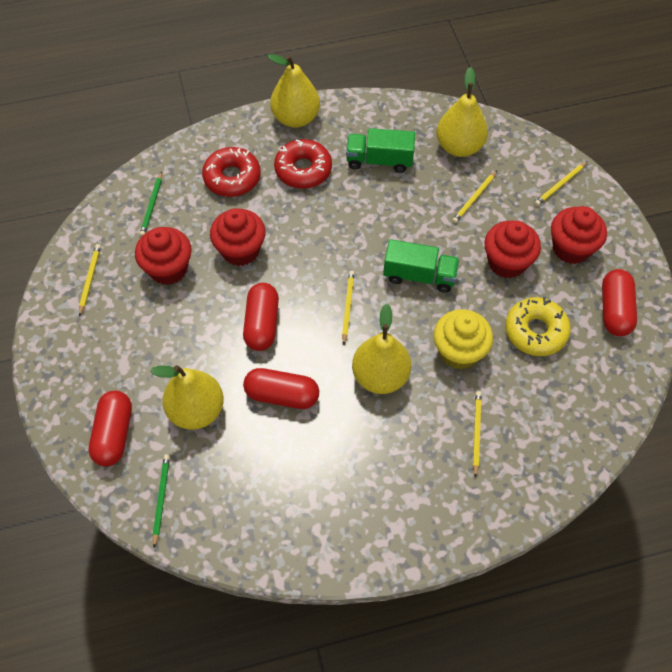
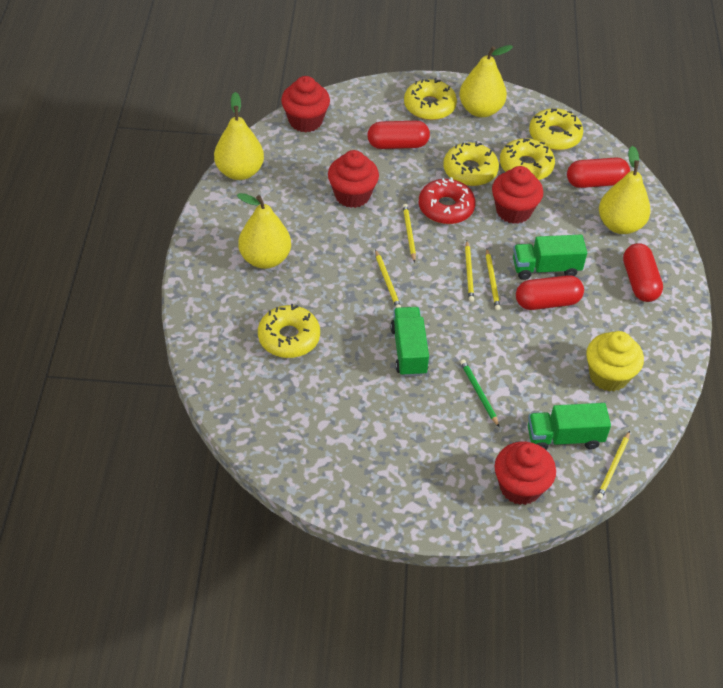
green pencil: [140,171,162,236] [153,454,170,547] = 2 -> [460,359,499,427] = 1
green truck: [346,128,415,173] [383,239,459,293] = 2 -> [390,307,429,377] [513,234,587,280] [528,403,611,450] = 3
red donut: [202,147,261,197] [274,139,332,189] = 2 -> [419,177,476,224] = 1
yellow donut: [505,297,571,356] = 1 -> [258,304,320,358] [404,78,457,120] [443,141,499,186] [500,138,555,180] [529,108,583,150] = 5

